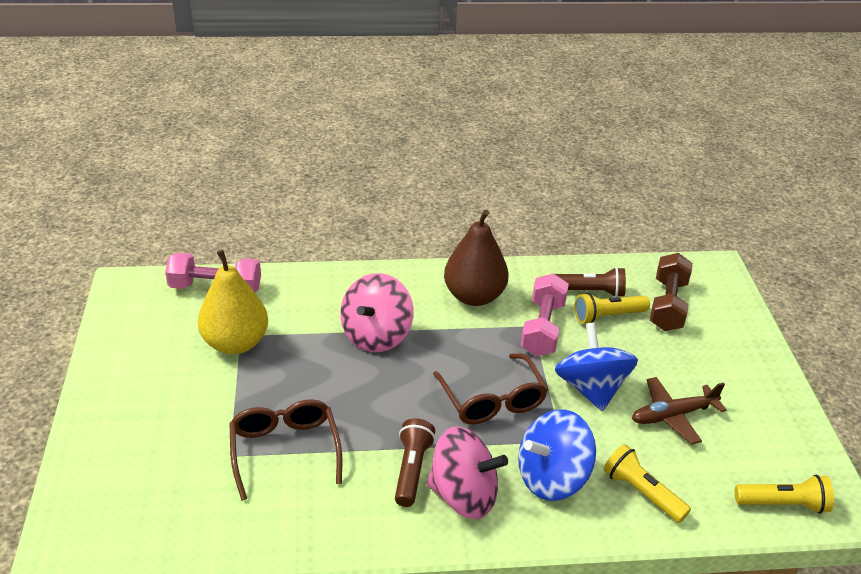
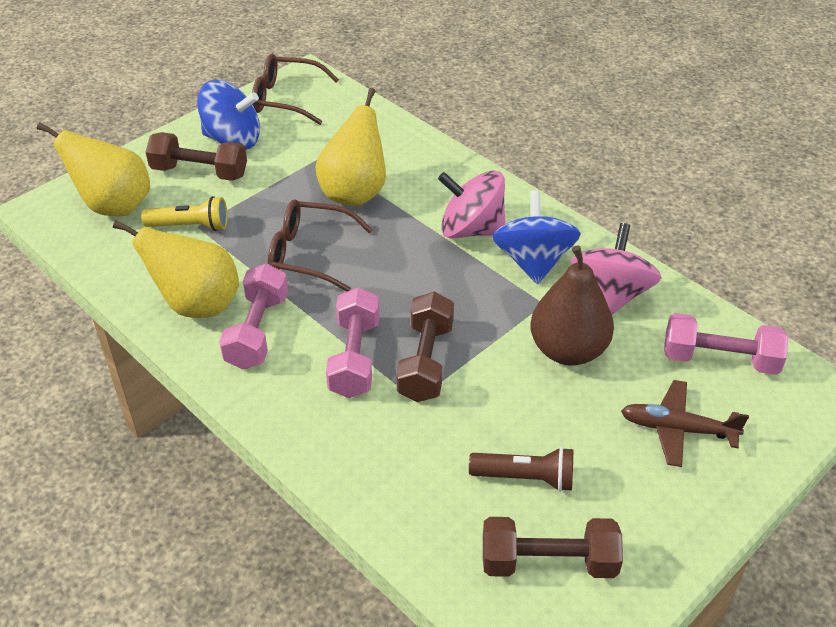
brown dumbbell: [650,253,693,331] = 1 -> [145,132,247,181] [396,292,454,402] [483,517,623,578] = 3
brown flashlight: [395,418,435,507] [555,267,626,297] = 2 -> [469,447,573,492] = 1
pink dumbbell: [165,253,261,292] [521,273,569,356] = 2 -> [219,263,288,369] [326,287,380,398] [664,313,789,375] = 3
yellow flashlight: [574,293,650,324] [603,444,691,523] [735,475,834,514] = 3 -> [141,196,228,231] = 1
yellow pear: [198,249,268,354] = 1 -> [37,123,150,216] [113,220,239,318] [316,88,386,206] = 3

